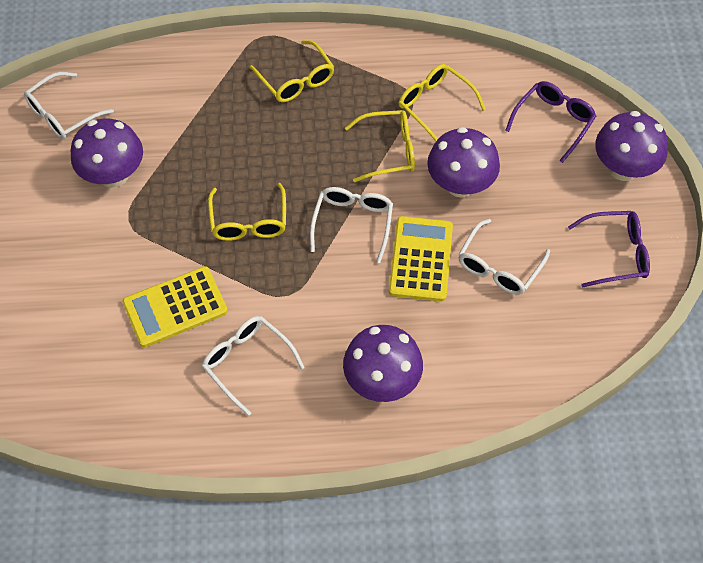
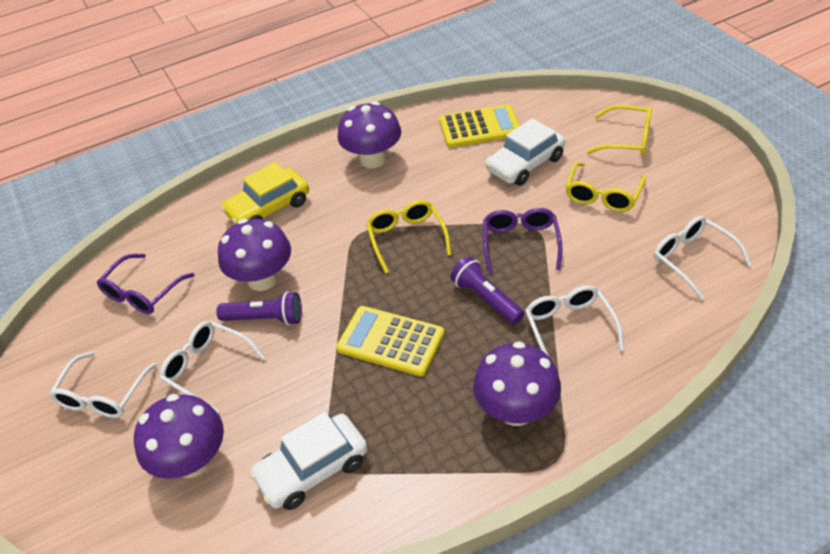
purple flashlight: none = 0 -> [216,292,302,325] [450,256,524,325] = 2
white car: none = 0 -> [249,412,368,510] [485,118,565,186] = 2
yellow car: none = 0 -> [221,162,309,224] = 1
yellow glasses: [208,183,286,241] [250,40,334,102] [345,110,415,182] [399,64,486,141] = 4 -> [366,200,451,274] [566,162,646,212] [586,105,652,156] = 3

